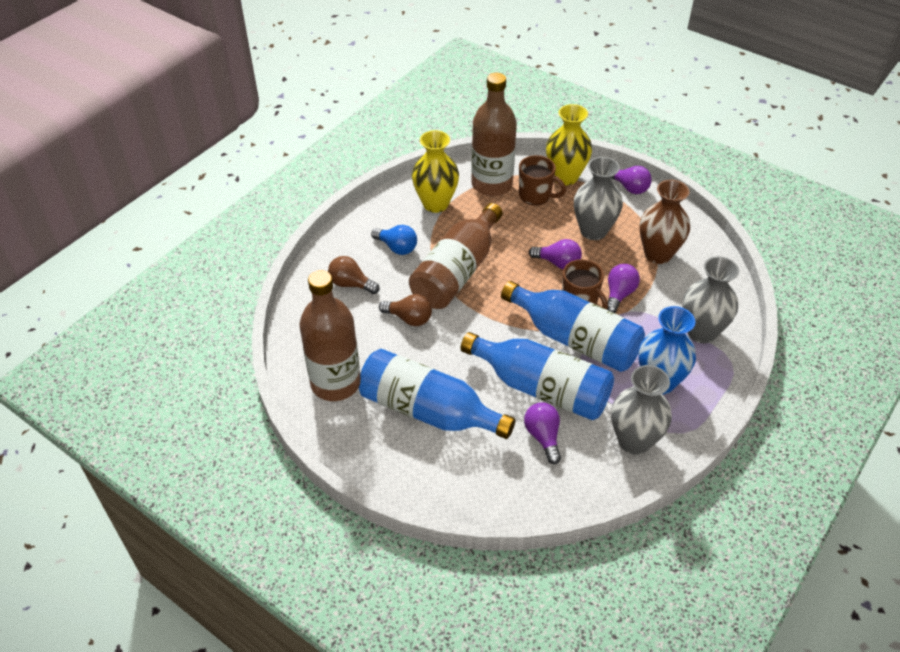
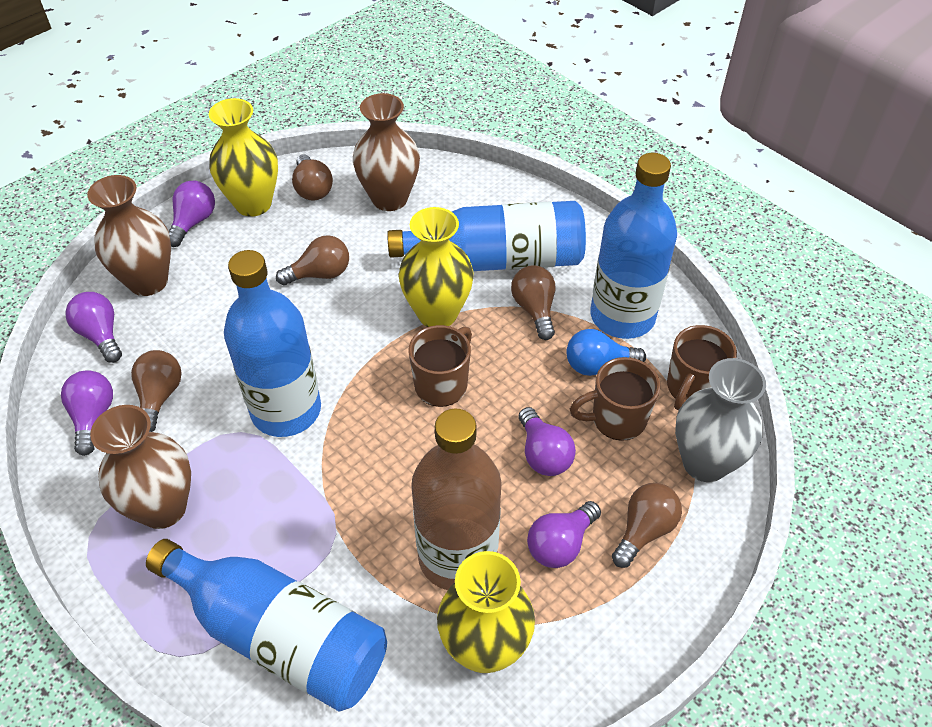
blue bottle: [358,349,515,439] [461,332,614,420] [501,281,645,372] = 3 -> [146,539,387,712] [224,250,321,437] [387,201,586,271] [590,153,677,339] = 4
blue vase: [638,306,696,394] = 1 -> none = 0
brown bottle: [299,270,360,401] [409,203,503,309] [471,73,517,196] = 3 -> [411,409,502,590] = 1
brown light bulb: [328,256,380,294] [379,294,432,326] = 2 -> [131,350,182,432] [276,235,349,285] [292,155,333,201] [511,265,555,340] [612,483,682,568] = 5
brown mug: [519,155,566,205] [562,259,608,310] = 2 -> [408,325,472,407] [570,357,660,441] [667,325,737,410] = 3
brown vase: [640,180,690,264] = 1 -> [87,175,171,296] [90,405,191,529] [353,93,420,211] = 3
grey vase: [574,157,623,240] [611,365,672,455] [682,256,739,343] = 3 -> [675,358,766,482] = 1
purple light bulb: [524,402,561,464] [529,239,582,269] [607,264,640,313] [611,166,652,194] = 4 -> [61,370,113,456] [65,292,122,363] [169,181,215,247] [519,407,576,476] [527,501,601,568] = 5
yellow vase: [412,130,459,213] [546,104,592,185] = 2 -> [209,98,278,217] [399,207,474,327] [437,551,535,673] = 3

